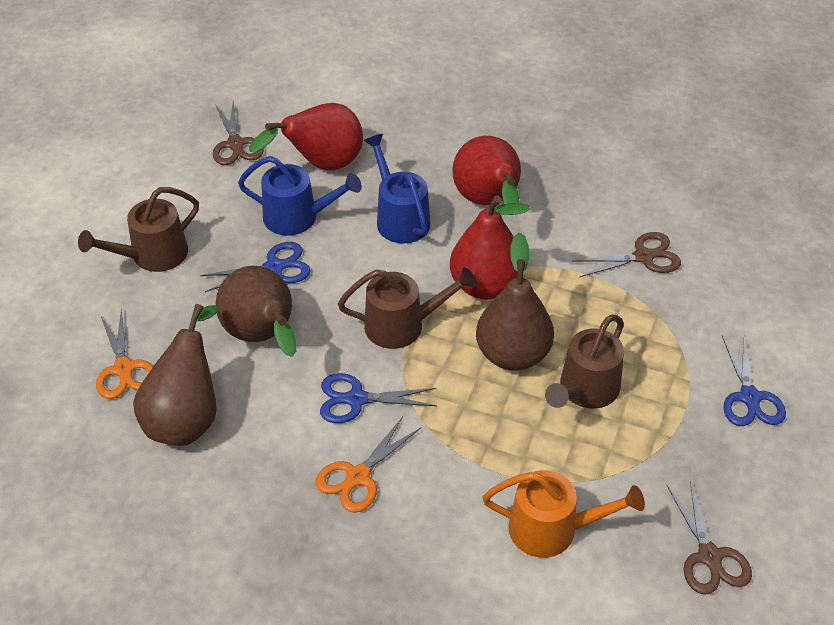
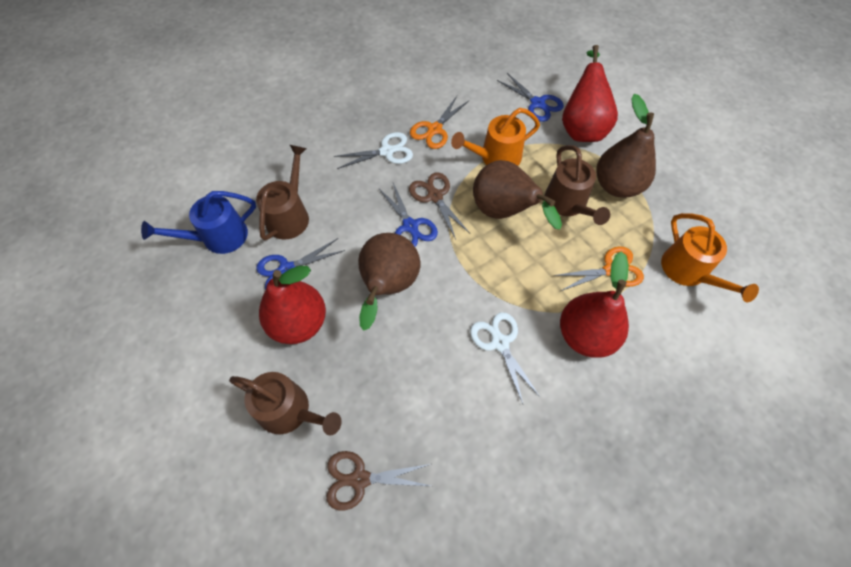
blue watering can: [238,156,362,236] [364,134,431,244] = 2 -> [141,191,256,254] = 1
brown scissors: [213,101,264,165] [572,232,681,277] [667,480,752,595] = 3 -> [326,451,431,510] [409,172,470,239] = 2
orange watering can: [482,470,645,558] = 1 -> [451,108,540,166] [661,213,759,302] = 2
white scissors: none = 0 -> [334,132,413,169] [470,312,540,404] = 2

